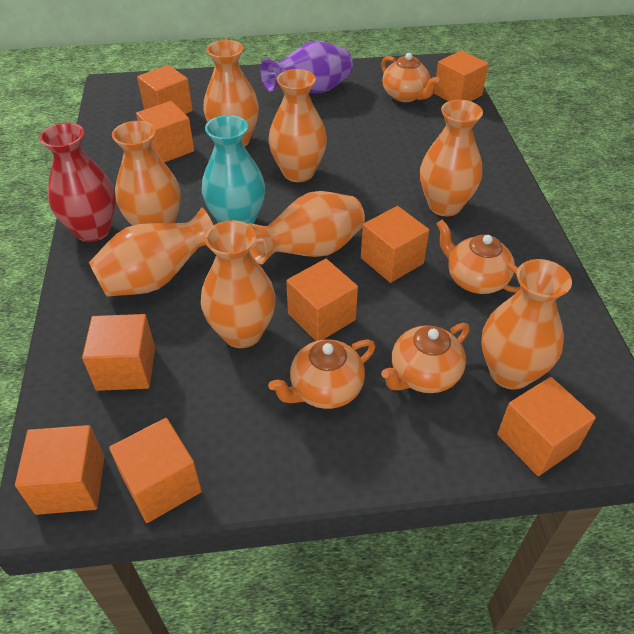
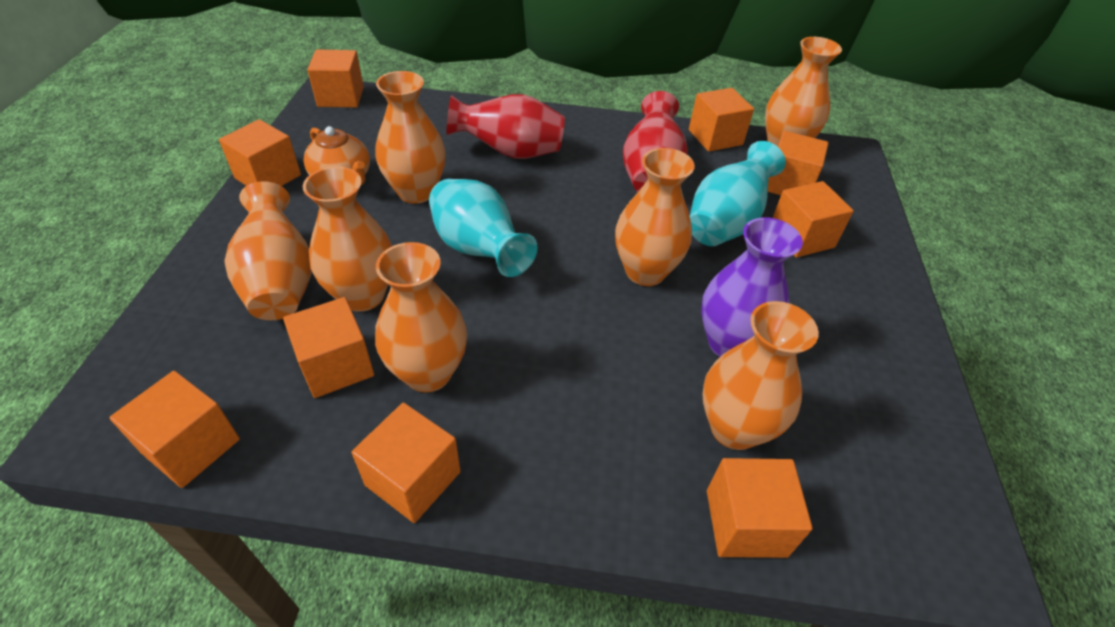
orange teapot: [268,339,375,409] [381,53,439,102] [381,323,469,393] [437,220,521,294] = 4 -> [304,126,370,185] = 1
orange vase: [89,207,213,297] [112,121,181,226] [201,220,276,348] [203,40,259,147] [249,191,365,264] [268,69,327,182] [420,100,483,216] [481,259,572,390] = 8 -> [224,181,312,320] [303,166,392,312] [375,242,467,392] [376,71,446,204] [615,148,695,286] [703,301,819,450] [765,37,842,147] = 7
red vase: [39,123,116,242] = 1 -> [447,94,565,159] [623,91,688,192] = 2
turquoise vase: [202,115,265,224] = 1 -> [429,179,538,277] [690,141,786,246] = 2

